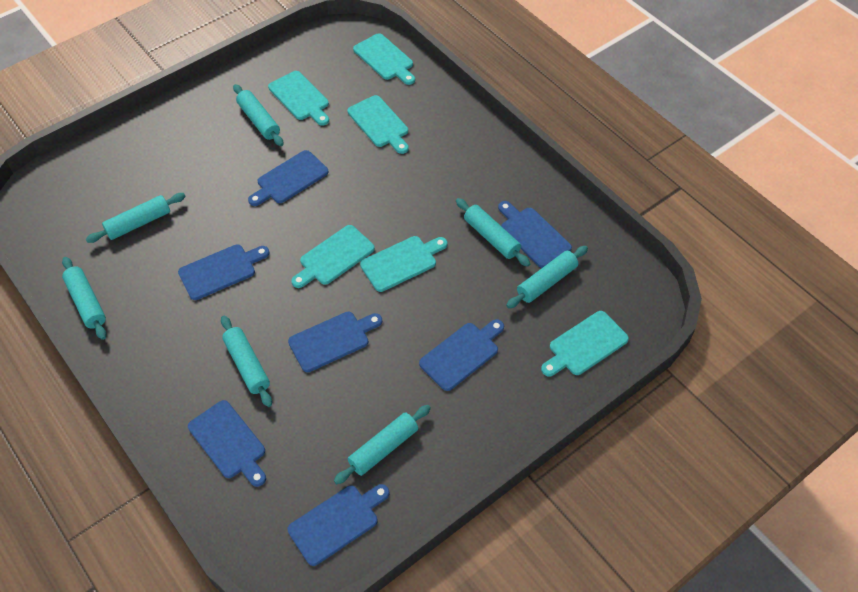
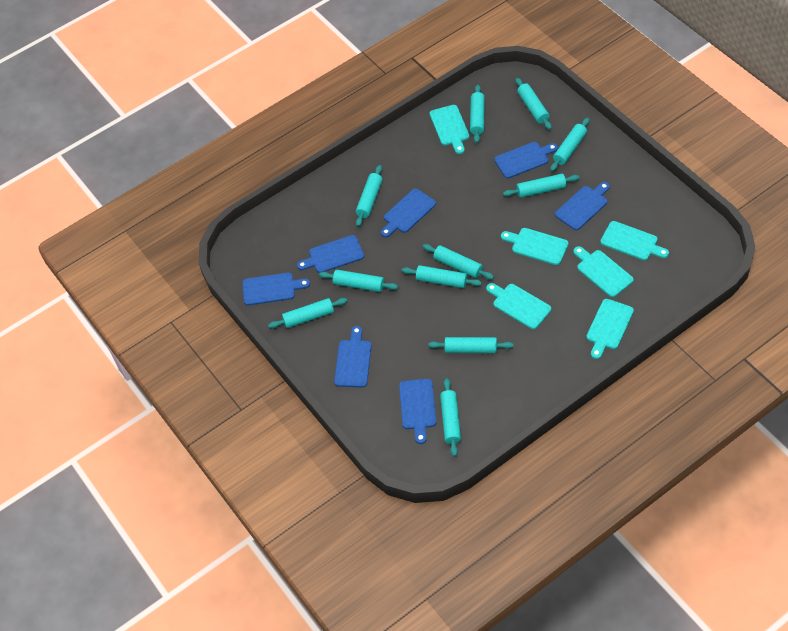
turquoise rolling pin: [62,257,107,340] [86,193,186,243] [221,316,272,407] [233,84,283,146] [334,405,431,484] [456,198,530,267] [506,246,588,308] = 7 -> [268,298,347,329] [319,270,398,292] [356,165,382,227] [402,265,482,288] [423,244,494,280] [428,337,513,353] [440,378,461,457] [470,85,485,143] [503,174,580,198] [515,78,552,130] [550,118,589,172] = 11

